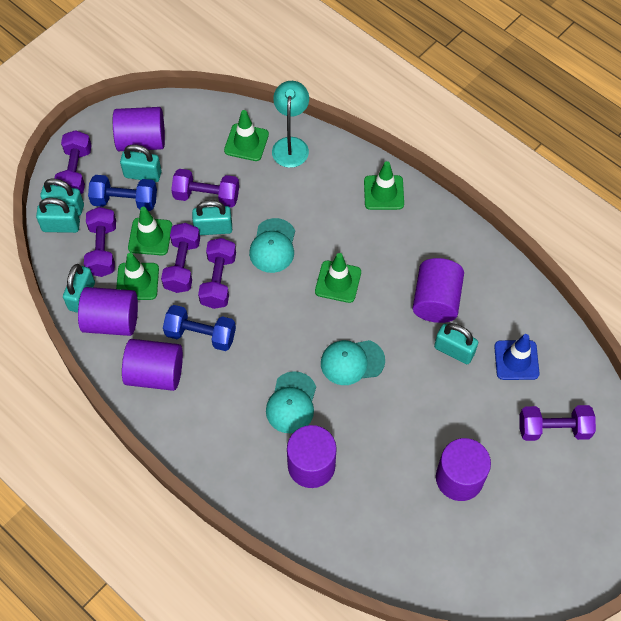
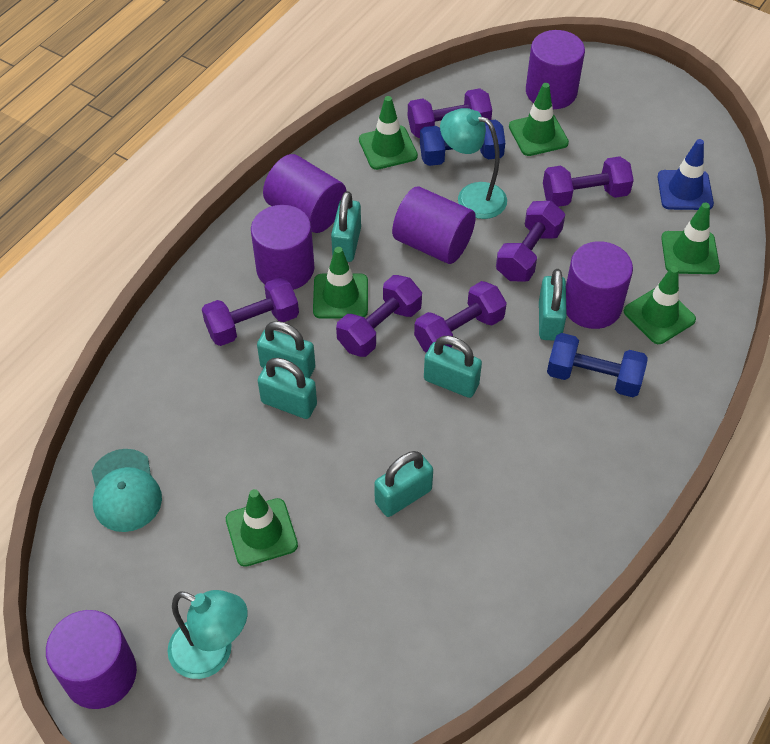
green traffic cone: [116,253,159,300] [128,207,172,256] [224,110,269,161] [315,253,361,303] [364,161,404,210] = 5 -> [226,489,298,567] [313,247,368,319] [359,96,418,170] [509,83,569,156] [624,266,696,344] [661,203,720,274] = 6
turquoise cap: [249,218,295,273] [266,371,316,433] [321,340,385,385] = 3 -> [92,449,162,532] = 1
turquoise lamp: [272,81,309,168] = 1 -> [168,590,248,679] [440,108,507,219] = 2

